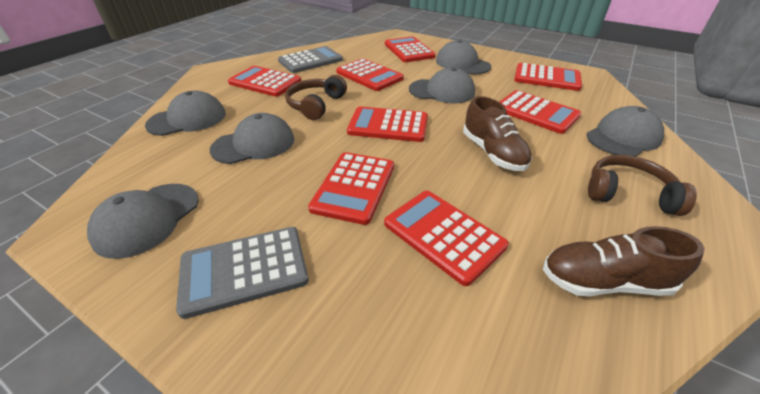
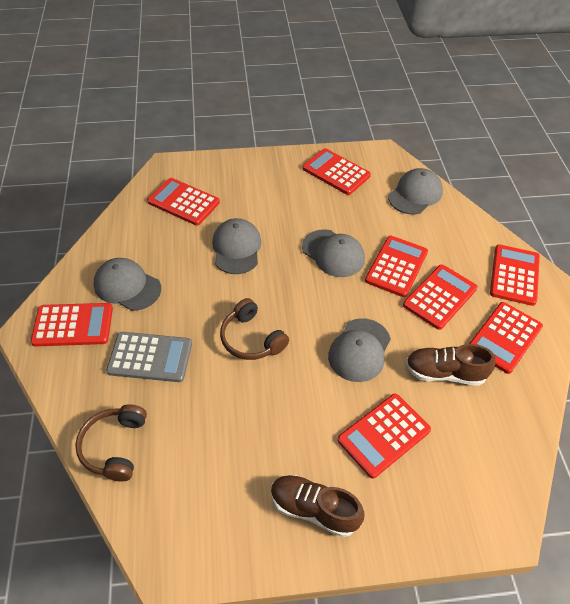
grey calculator: [176,227,309,319] [278,46,343,73] = 2 -> [106,332,192,382] = 1
grey cap: [87,184,199,259] [145,90,226,136] [210,113,294,164] [409,67,475,103] [436,40,491,75] [587,106,664,157] = 6 -> [93,258,161,311] [212,218,261,274] [302,229,365,277] [328,318,391,382] [388,168,443,215] = 5

